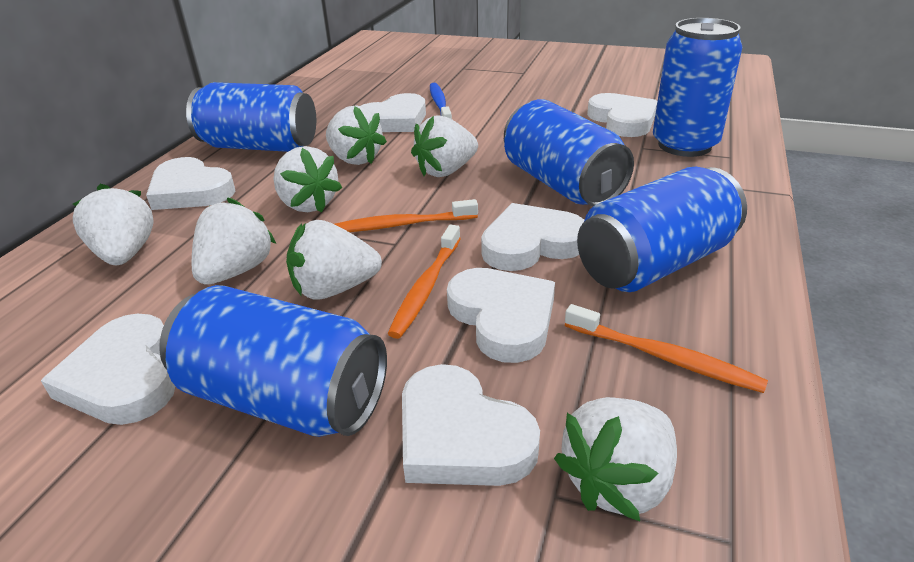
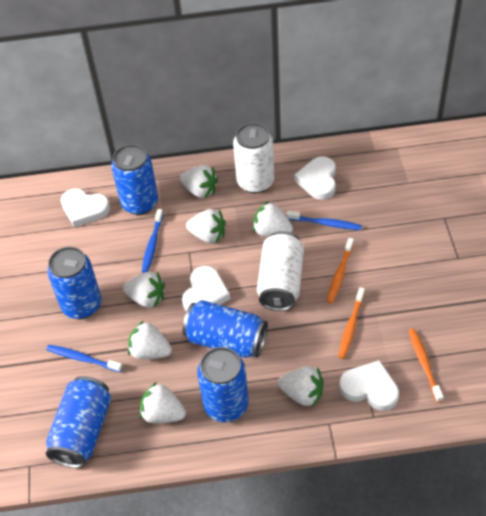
blue toothbrush: [430,83,452,119] = 1 -> [46,345,123,372] [142,209,163,273] [287,211,362,230] = 3
white can: none = 0 -> [233,123,274,193] [257,231,304,311] = 2
white heart: [41,314,175,425] [146,157,235,210] [361,93,426,132] [402,364,540,486] [447,268,555,363] [481,203,584,271] [587,93,657,137] = 7 -> [61,188,110,227] [182,266,230,312] [294,156,336,200] [339,360,399,411] = 4

